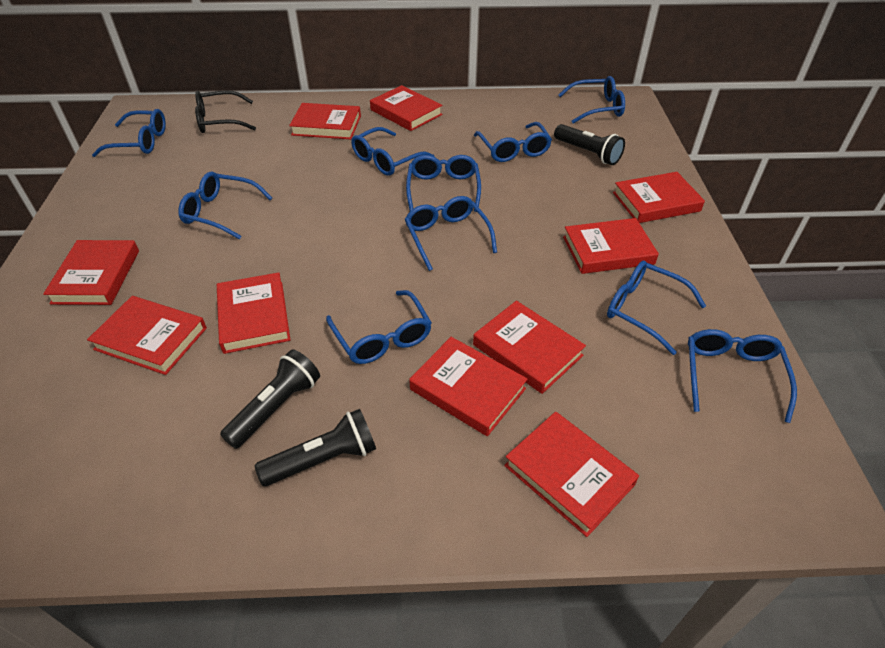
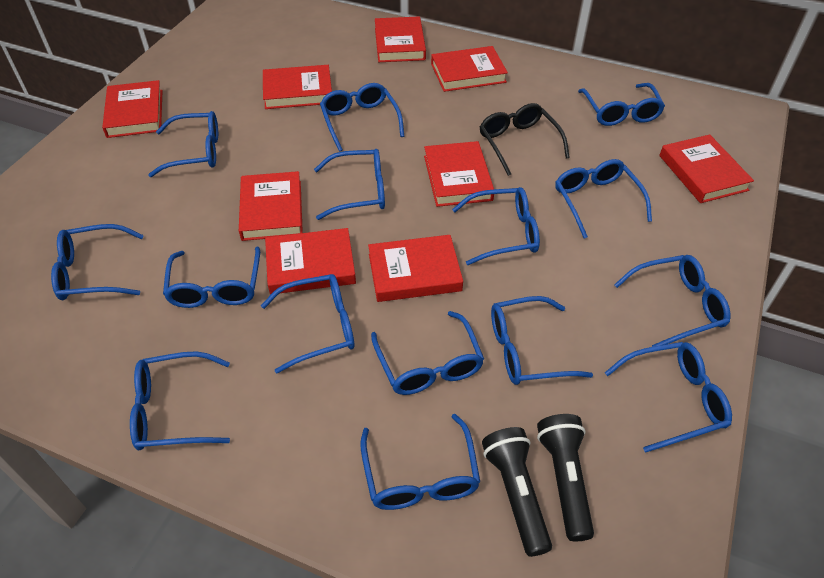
black flashlight: [220,349,320,449] [255,409,376,486] [554,124,625,165] = 3 -> [482,427,552,557] [537,414,594,541] = 2
blue glasses: [92,109,166,157] [178,171,272,239] [326,290,432,364] [351,127,434,176] [405,196,497,271] [406,155,481,212] [474,122,552,162] [558,76,625,124] [607,261,706,355] [688,329,797,423] = 10 -> [51,224,144,300] [130,352,230,450] [148,111,218,177] [163,247,260,308] [261,274,355,374] [314,149,385,220] [320,83,404,152] [360,414,480,510] [371,311,484,395] [452,187,540,265] [491,296,593,385] [555,159,652,239] [578,83,665,126] [605,342,732,453] [614,255,730,347] = 15
red book: [43,240,139,305] [87,296,207,375] [217,272,290,354] [289,103,361,139] [370,85,442,131] [409,337,528,436] [473,301,586,394] [504,412,639,537] [563,218,659,274] [613,172,705,223] = 10 -> [102,80,163,138] [239,171,303,241] [263,65,332,109] [265,228,356,294] [368,235,463,302] [375,16,426,62] [424,141,494,207] [431,46,508,92] [659,134,754,203] = 9

